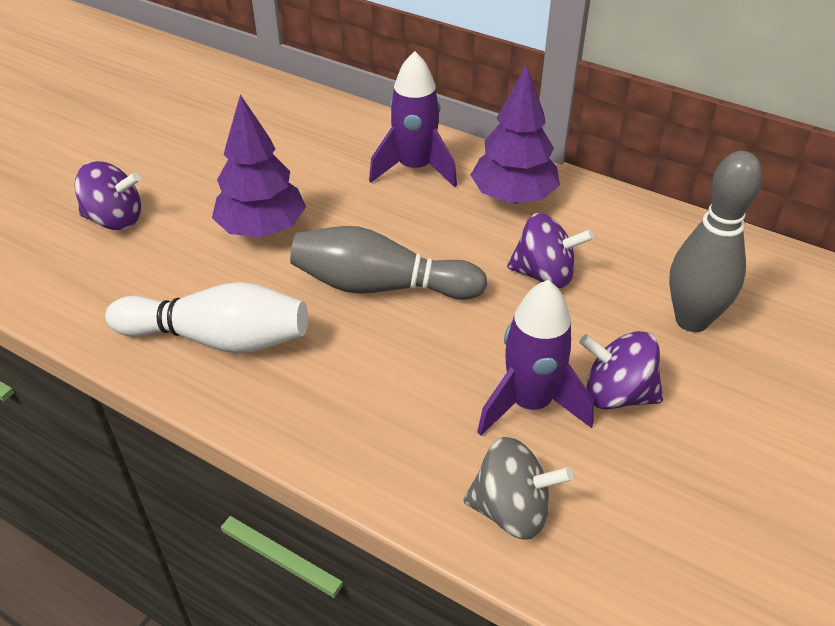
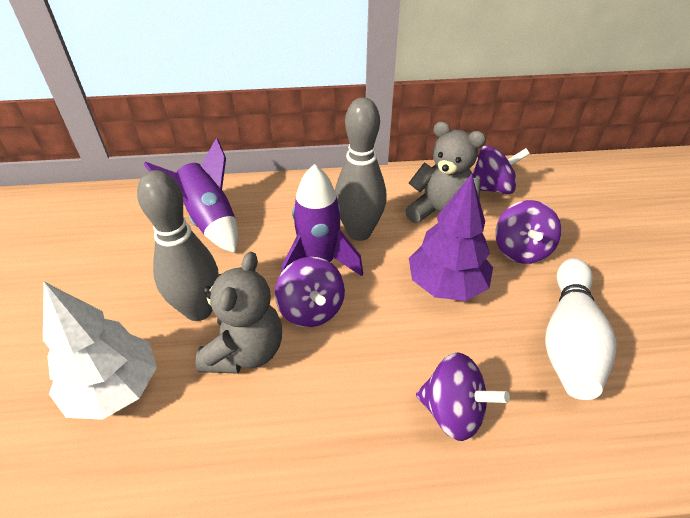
grey spinning top: [463,437,573,540] = 1 -> none = 0
grey teddy bear: none = 0 -> [196,252,282,373] [405,121,486,223] = 2
purple spinning top: [74,161,141,230] [507,213,594,288] [579,331,663,410] = 3 -> [275,257,345,327] [416,352,510,441] [472,145,530,194] [495,200,561,264] = 4
purple tree: [212,94,306,237] [471,64,560,204] = 2 -> [409,174,493,301] = 1
white tree: none = 0 -> [43,282,157,420] = 1

